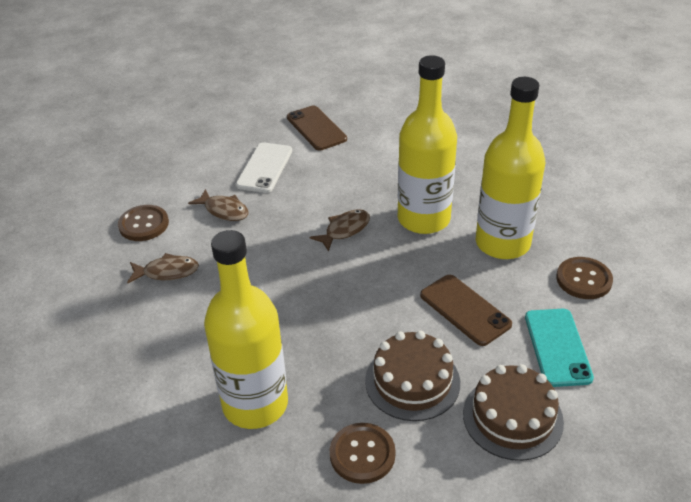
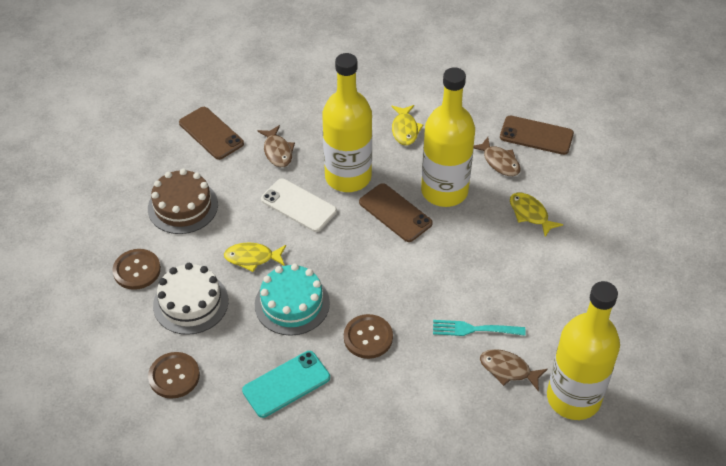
brown cake: [365,330,460,421] [463,364,564,461] = 2 -> [148,169,218,234] = 1
brown phone: [287,105,347,151] [420,275,512,346] = 2 -> [179,107,244,160] [359,183,433,242] [500,116,574,155] = 3
turquoise cake: none = 0 -> [255,264,330,336] = 1
turquoise fork: none = 0 -> [433,320,526,336] = 1
white cake: none = 0 -> [153,263,229,335] = 1
yellow fish: none = 0 -> [224,243,286,272] [391,105,423,146] [510,192,563,237] = 3

